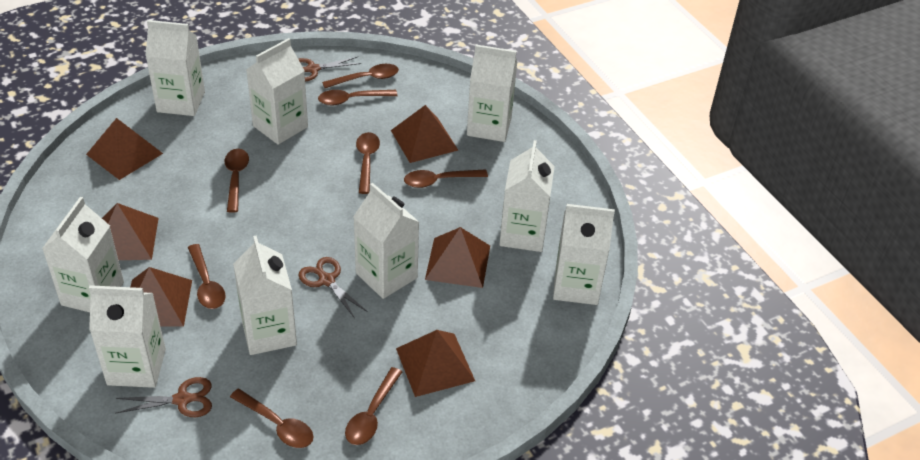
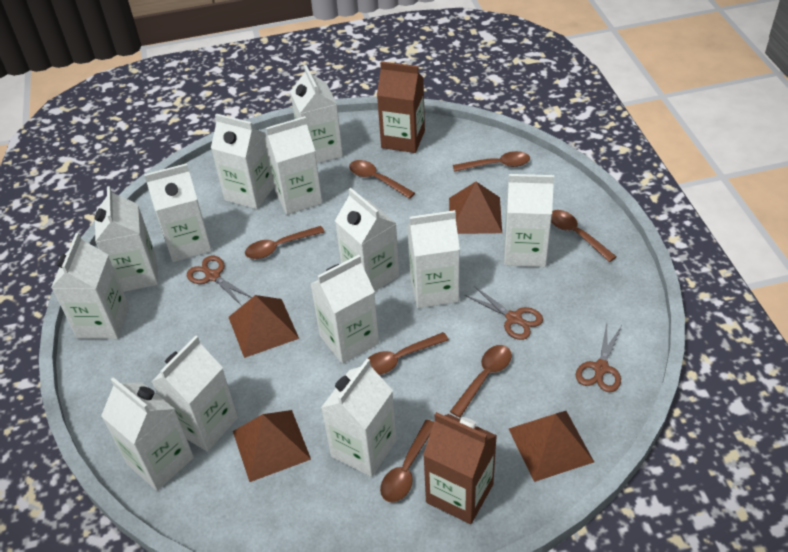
brown carton: none = 0 -> [377,61,425,153] [423,412,497,524] = 2
brown pyramid: [86,118,163,180] [102,203,159,260] [131,267,192,327] [391,105,458,163] [396,330,475,397] [425,227,490,288] = 6 -> [229,295,299,358] [233,410,311,482] [449,182,502,234] [509,411,594,482] = 4
brown spoon: [188,244,226,309] [225,149,249,213] [230,389,313,448] [318,90,397,105] [322,64,399,88] [345,367,402,445] [356,132,380,194] [404,169,488,188] = 8 -> [245,226,324,259] [349,160,415,199] [368,332,449,375] [380,420,434,502] [450,345,512,418] [453,151,530,172] [551,210,617,262] = 7
white carton: [42,197,124,312] [89,285,166,388] [145,20,205,116] [233,235,297,355] [246,38,308,145] [353,183,419,299] [467,45,517,142] [499,140,555,252] [553,204,615,305] = 9 -> [51,233,129,339] [95,186,158,292] [101,377,194,491] [144,163,212,262] [151,335,238,452] [211,114,274,209] [265,116,323,215] [290,65,343,163] [311,255,379,364] [321,359,397,477] [335,188,399,291] [407,210,460,308] [504,174,554,267] = 13

